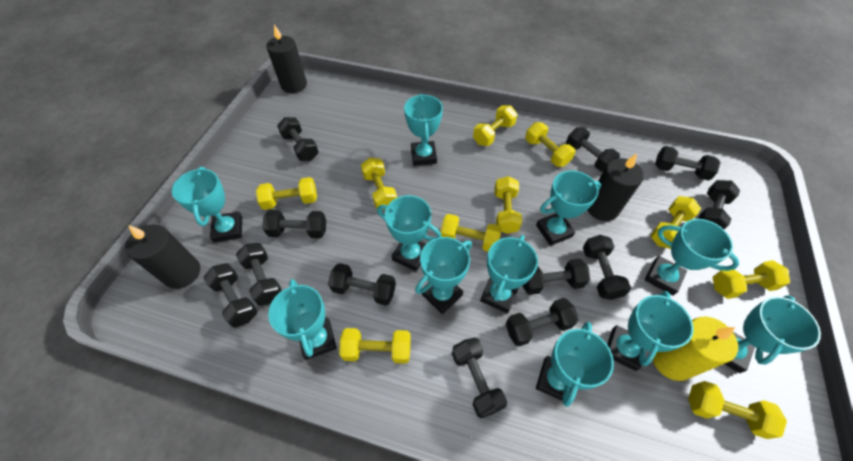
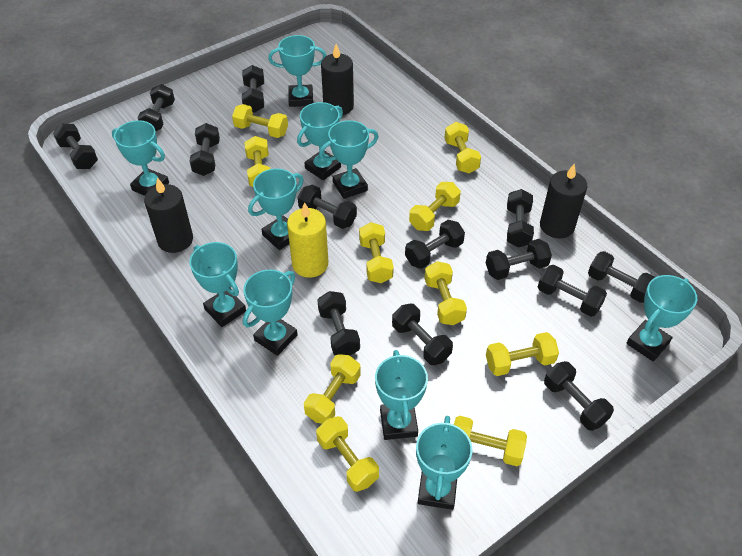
black dumbbell: [204,263,258,328] [236,243,282,306] [263,210,326,238] [277,117,319,161] [328,263,396,306] [452,337,507,418] [506,298,578,346] [523,258,590,295] [566,127,620,172] [583,235,631,300] [655,146,721,181] [698,180,740,229] = 12 -> [53,124,98,169] [137,84,175,131] [190,123,220,176] [242,65,264,113] [298,184,357,229] [317,291,360,356] [392,304,453,365] [405,220,465,269] [486,239,552,280] [507,189,534,247] [538,265,607,317] [544,361,614,431] [588,251,655,303] = 13
turquoise trophy: [172,167,242,243] [268,279,337,360] [377,195,442,271] [404,94,443,166] [415,237,472,314] [480,235,538,313] [536,170,601,246] [536,322,614,407] [607,291,694,371] [645,219,739,296] [725,295,821,373] = 11 -> [112,120,169,196] [189,242,246,327] [243,269,298,356] [248,168,304,250] [268,35,326,107] [297,102,343,180] [319,120,378,199] [375,350,428,440] [416,416,472,510] [626,275,697,362] = 10

